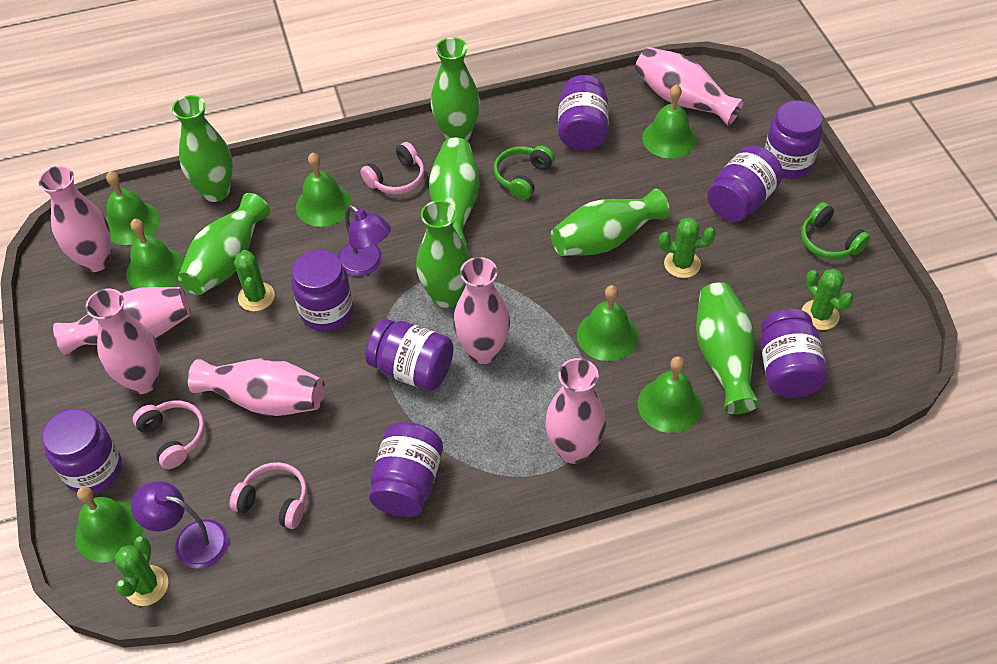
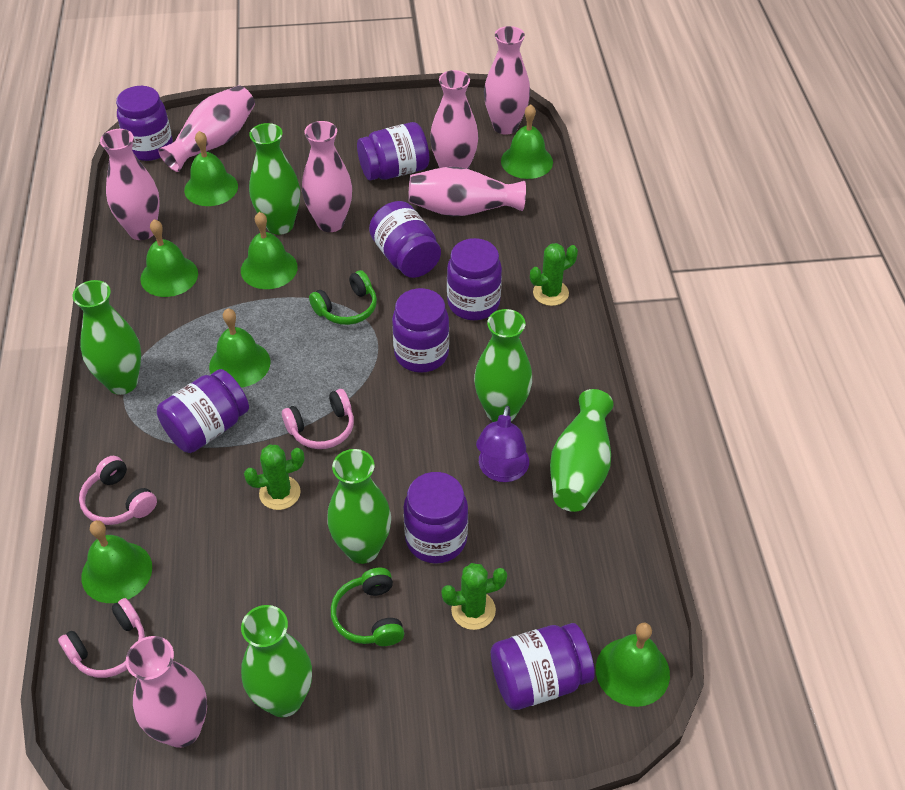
green cactus: [115,536,168,606] [234,250,275,311] [659,217,715,278] [802,269,853,330] = 4 -> [244,445,304,510] [441,563,507,630] [530,243,578,306] = 3
green vase: [172,95,233,202] [178,193,270,295] [416,200,470,308] [429,138,480,246] [431,37,480,141] [551,189,669,256] [696,282,760,414] = 7 -> [72,280,141,395] [241,605,312,717] [249,123,300,235] [327,449,391,564] [474,309,532,422] [550,389,614,512] = 6
purple lamp: [131,481,229,569] [338,205,391,276] = 2 -> [476,405,529,482] = 1

